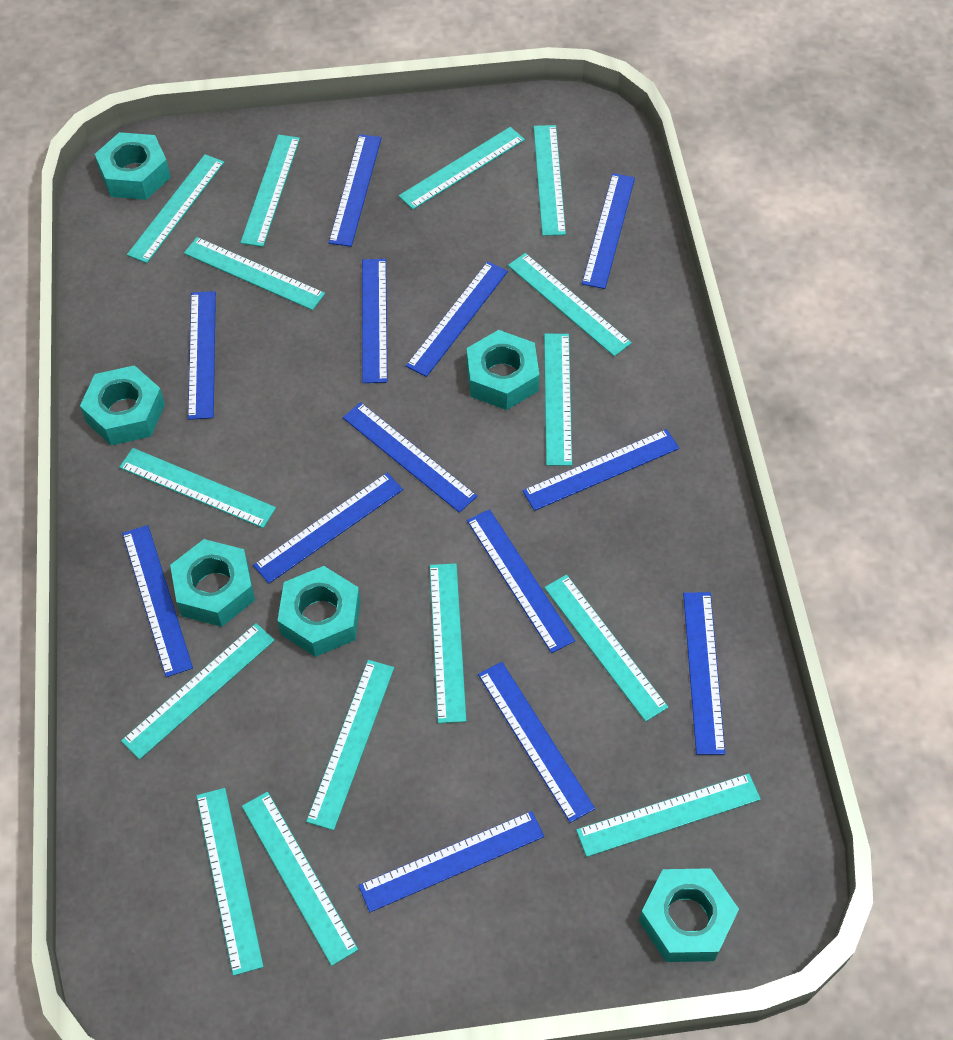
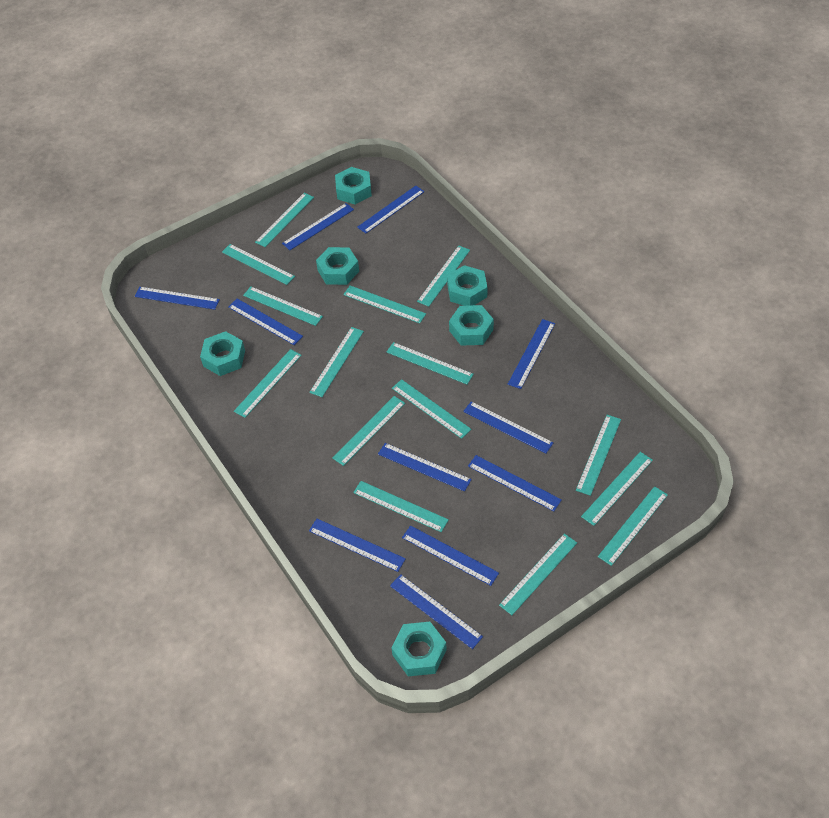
blue ruler: [122,525,193,677] [188,291,216,420] [253,473,403,583] [329,134,381,247] [343,402,477,513] [358,811,544,912] [362,259,388,383] [406,261,508,377] [467,509,575,653] [478,662,595,823] [522,429,679,511] [582,173,635,289] [683,592,725,755] = 13 -> [135,287,220,310] [228,299,303,345] [282,203,354,250] [309,519,406,572] [357,186,425,234] [378,443,472,492] [390,574,483,649] [402,526,499,586] [463,401,553,454] [468,455,562,511] [508,319,555,389] = 11

